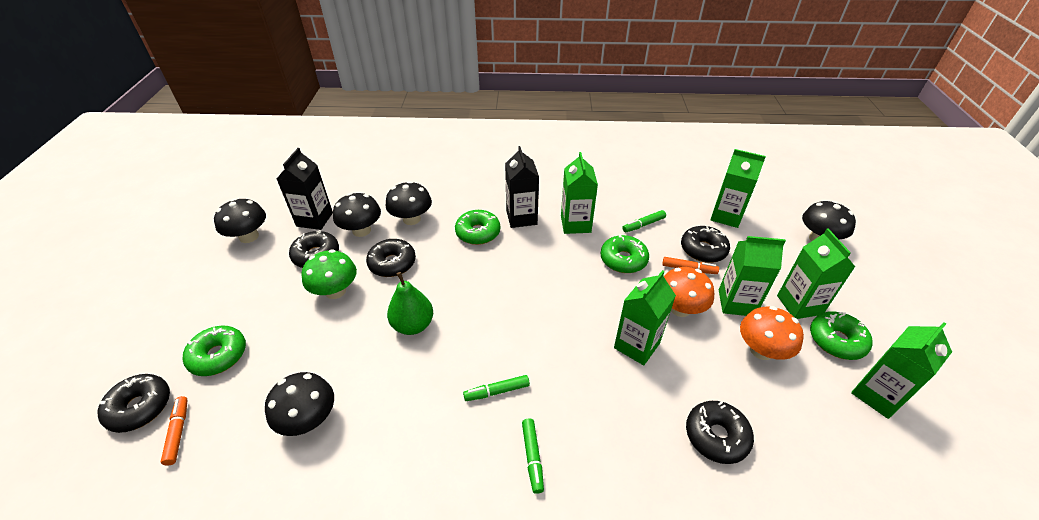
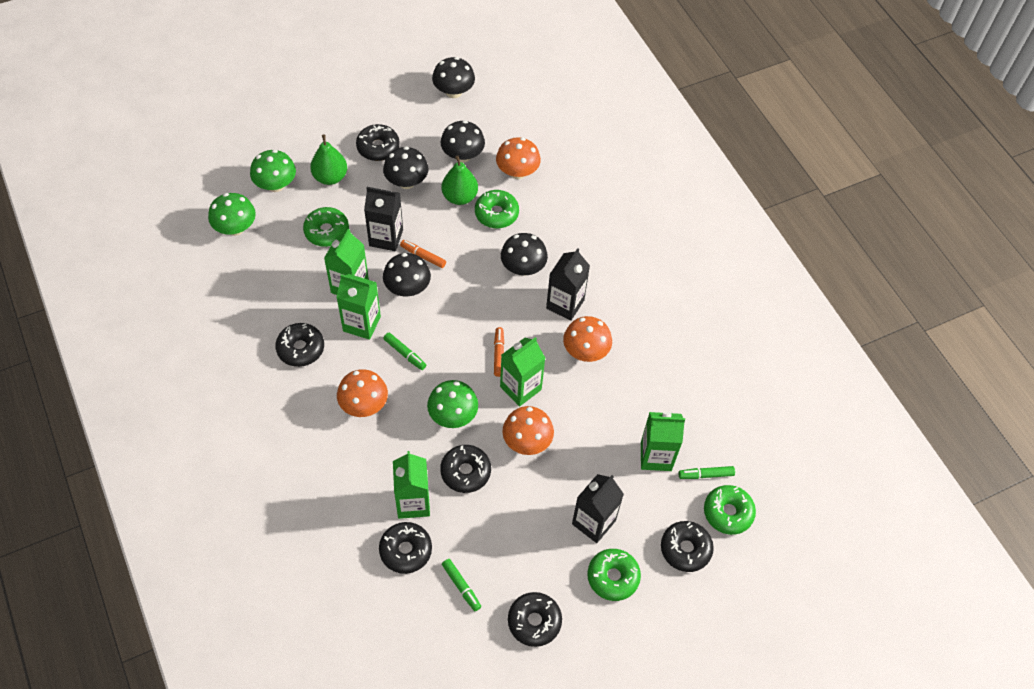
black carton: [277,148,333,230] [505,146,539,228] = 2 -> [364,187,403,251] [546,248,590,321] [572,474,624,543] = 3
black donut: [98,374,170,433] [289,230,339,268] [366,239,416,277] [681,226,730,263] [686,401,754,464] = 5 -> [275,323,324,367] [356,124,399,161] [379,522,432,574] [440,445,491,493] [508,592,562,647] [661,521,714,572] = 6
green carton: [561,152,598,234] [614,270,676,365] [710,149,766,228] [719,236,786,316] [777,228,855,319] [851,322,952,419] = 6 -> [324,229,369,295] [336,274,381,340] [393,451,430,519] [500,337,545,407] [641,412,685,471] = 5
green mushroom: [301,249,357,299] = 1 -> [208,193,256,236] [250,150,296,192] [427,380,478,428] = 3
green pear: [387,272,433,335] = 1 -> [310,135,347,185] [442,155,478,205] = 2
orange mushroom: [664,267,714,317] [740,306,804,360] = 2 -> [337,369,388,417] [496,137,541,179] [502,406,554,455] [563,316,612,362] = 4

